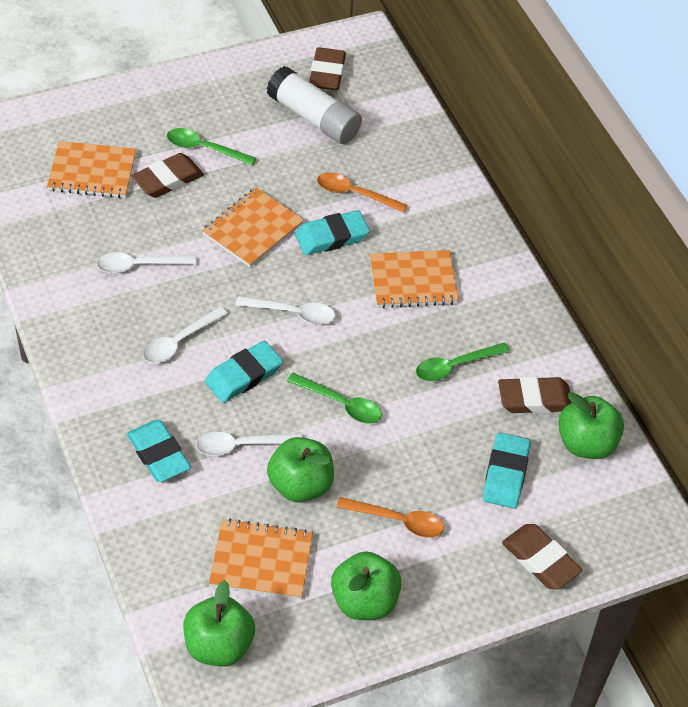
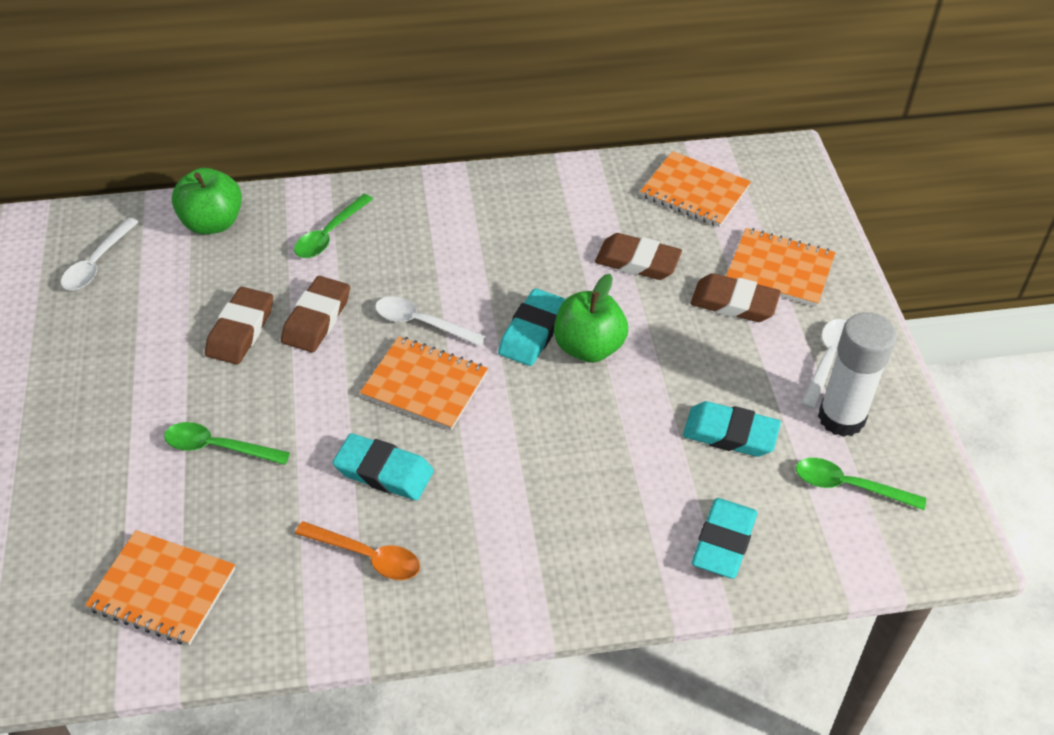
green apple: [183,580,255,666] [267,437,334,502] [331,551,402,620] [558,392,624,459] = 4 -> [172,168,242,234] [554,274,628,363] = 2
orange spoon: [317,172,408,213] [336,497,444,538] = 2 -> [295,521,420,580] = 1
white spoon: [96,252,196,273] [143,307,227,363] [196,432,303,456] [236,296,335,325] = 4 -> [61,218,138,291] [375,296,486,346] [801,319,846,409] = 3

